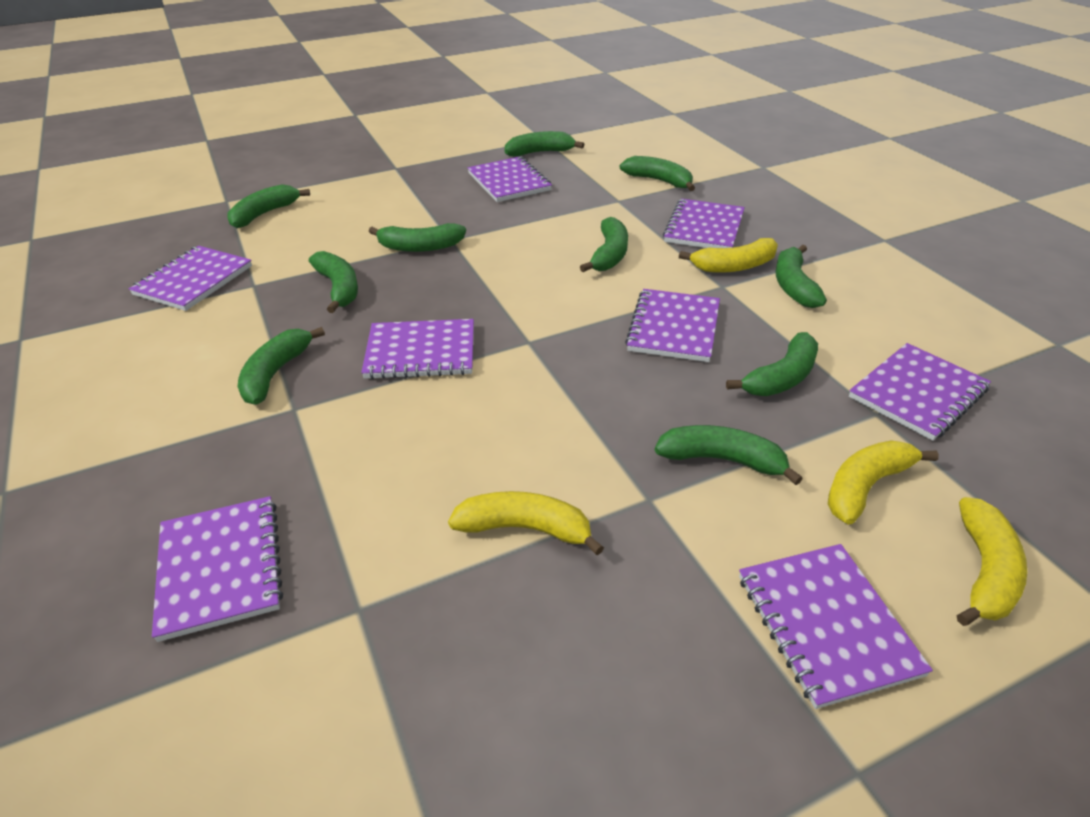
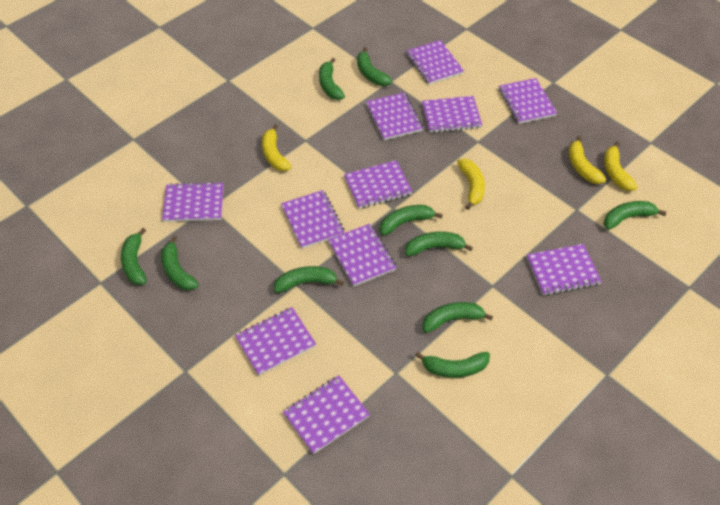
purple notebook: [129,246,252,311] [152,496,283,642] [361,319,474,379] [468,157,552,202] [625,289,720,362] [663,199,745,248] [739,544,933,709] [849,343,991,441] = 8 -> [162,182,224,222] [235,307,316,376] [281,190,345,249] [283,375,370,454] [328,224,397,286] [344,160,413,209] [366,93,423,140] [406,40,464,84] [422,96,482,133] [499,78,557,124] [527,244,602,295] = 11

